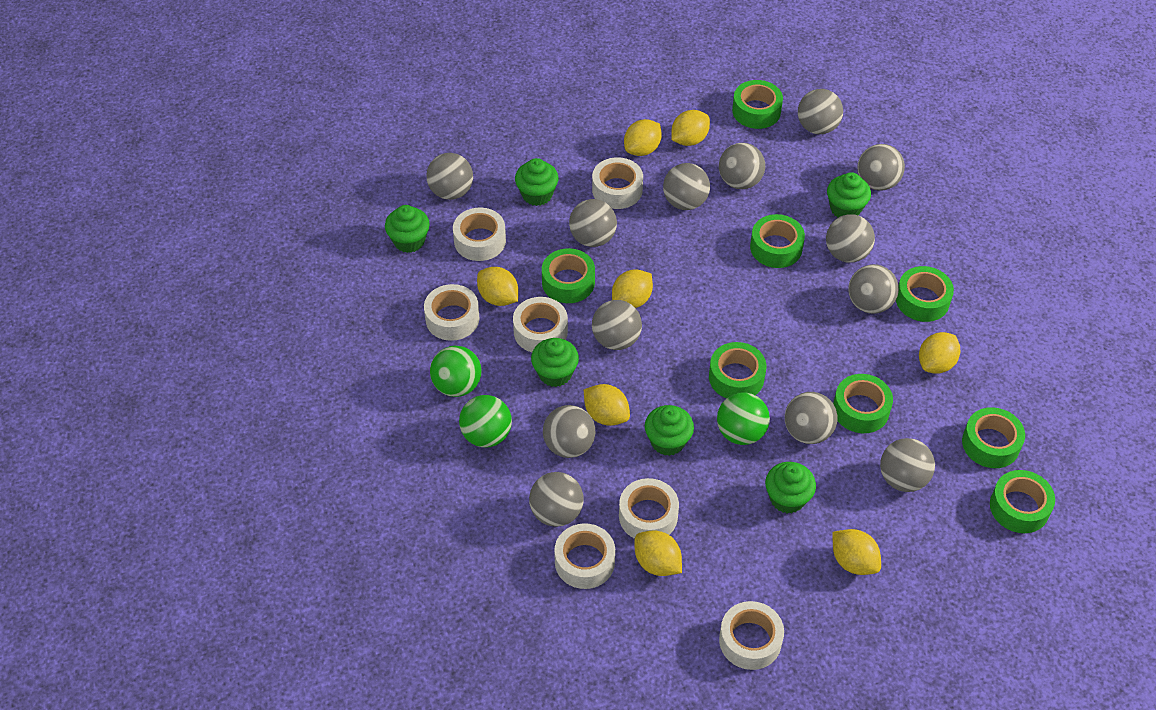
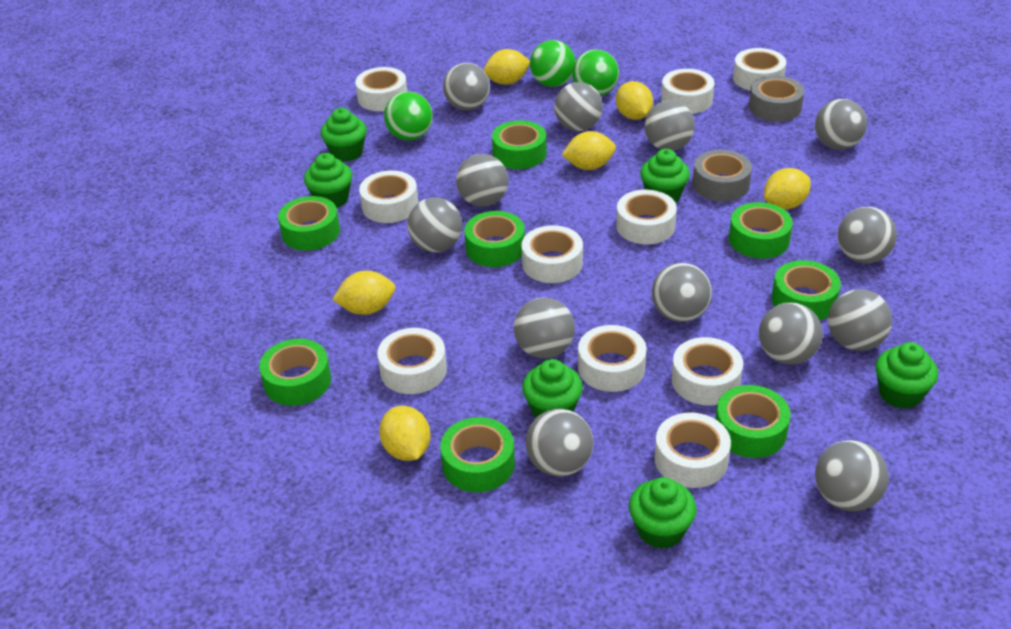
grey tape: none = 0 -> [693,150,752,201] [749,76,804,122] = 2
white tape: [424,284,479,341] [453,208,506,261] [513,297,568,352] [554,523,615,589] [592,157,643,209] [619,478,679,539] [719,601,784,670] = 7 -> [355,67,407,111] [359,170,419,223] [377,328,447,394] [521,225,583,283] [578,325,647,392] [616,189,677,244] [654,413,731,488] [661,69,714,114] [672,337,743,406] [733,48,786,91] = 10
yellow lemon: [477,267,518,306] [584,384,630,426] [612,270,653,308] [624,119,662,156] [635,531,682,576] [671,110,710,146] [832,529,881,575] [919,332,960,374] = 8 -> [332,271,396,315] [379,406,431,461] [484,49,530,85] [562,131,616,170] [616,81,653,120] [764,168,811,209] = 6

